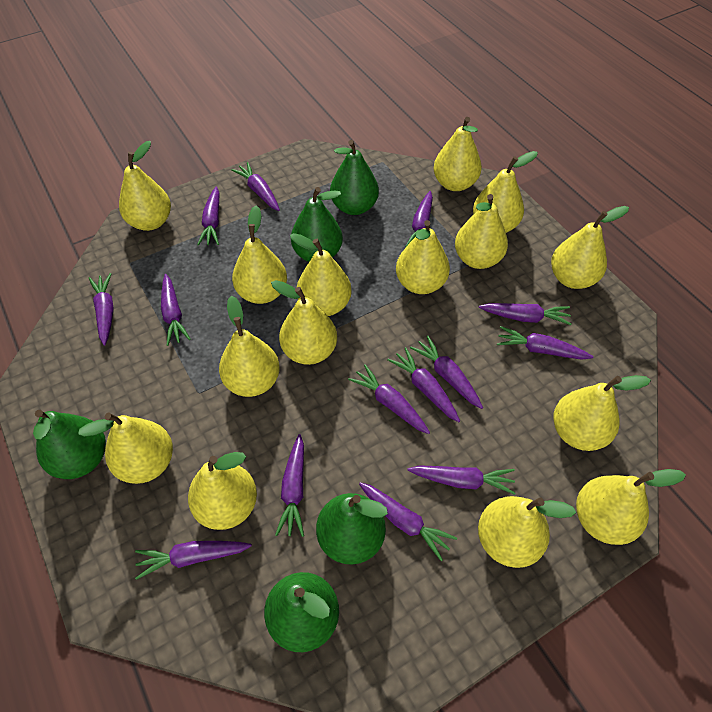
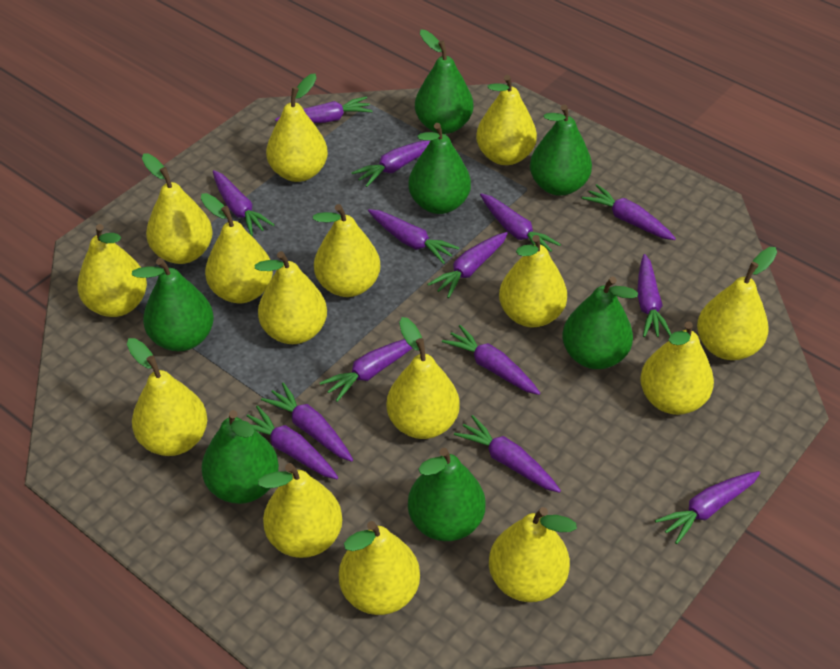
green pear: [33,410,106,479] [264,572,339,652] [291,187,343,262] [316,493,388,565] [330,140,379,215] = 5 -> [132,258,214,351] [201,410,279,504] [408,123,471,214] [408,448,486,541] [415,30,473,134] [530,104,592,196] [562,276,638,369] = 7

